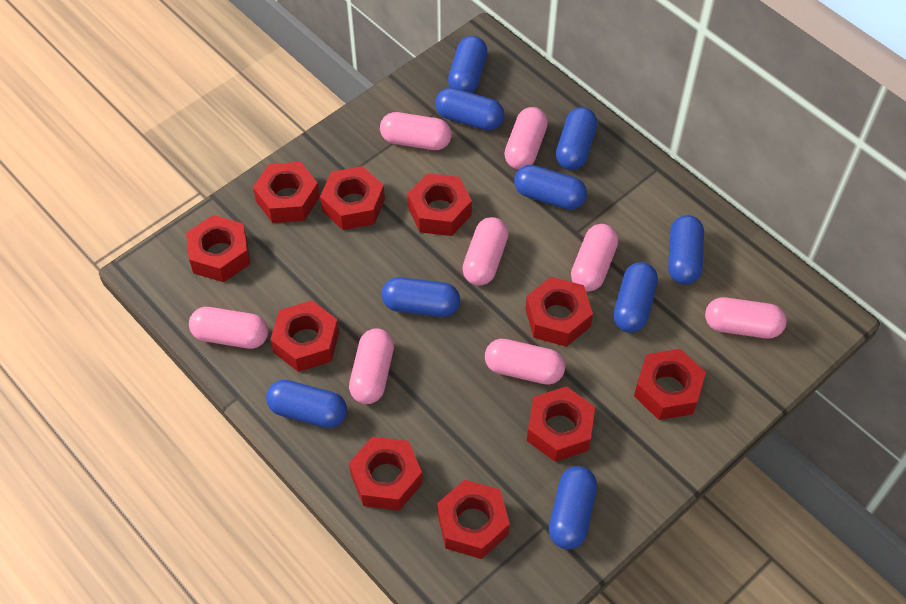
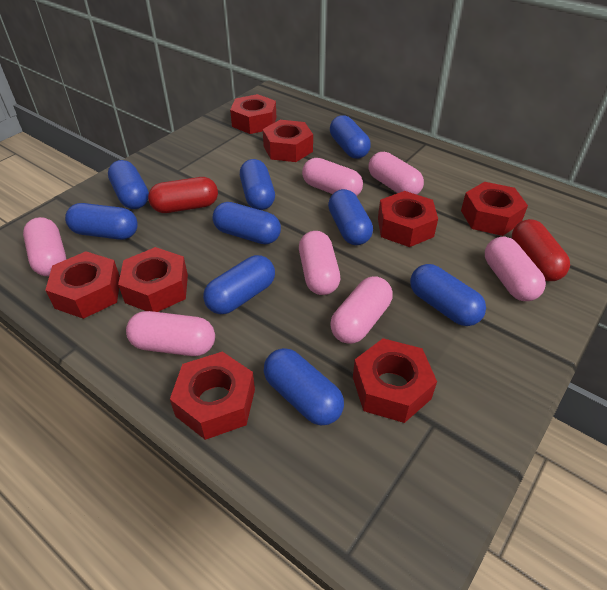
pink capsule: [189,307,268,349] [349,328,394,404] [380,112,452,150] [462,217,508,286] [485,339,565,385] [504,107,548,170] [571,224,618,292] [705,297,786,339] = 8 -> [23,217,66,276] [126,311,215,356] [299,231,340,295] [302,158,363,196] [330,276,392,344] [369,152,424,195] [485,237,546,301] = 7
red capsule: none = 0 -> [148,177,218,213] [512,219,570,281] = 2
red nut: [186,215,250,282] [253,162,320,223] [270,301,339,372] [320,166,385,230] [349,437,423,511] [408,173,472,236] [437,480,510,559] [525,277,593,347] [527,386,595,462] [634,349,706,420] = 10 -> [45,251,120,319] [118,247,188,312] [170,351,255,440] [230,94,276,134] [263,120,313,162] [353,338,437,423] [378,191,438,247] [461,182,528,236] = 8

